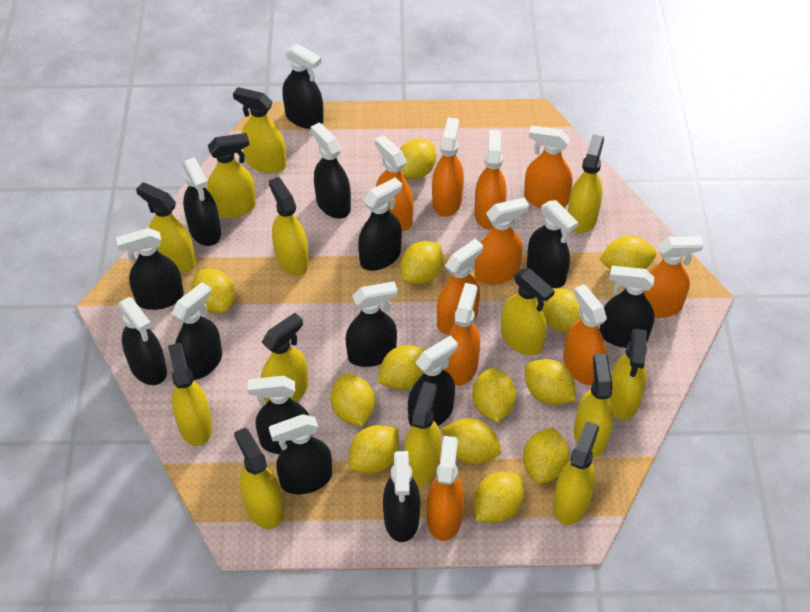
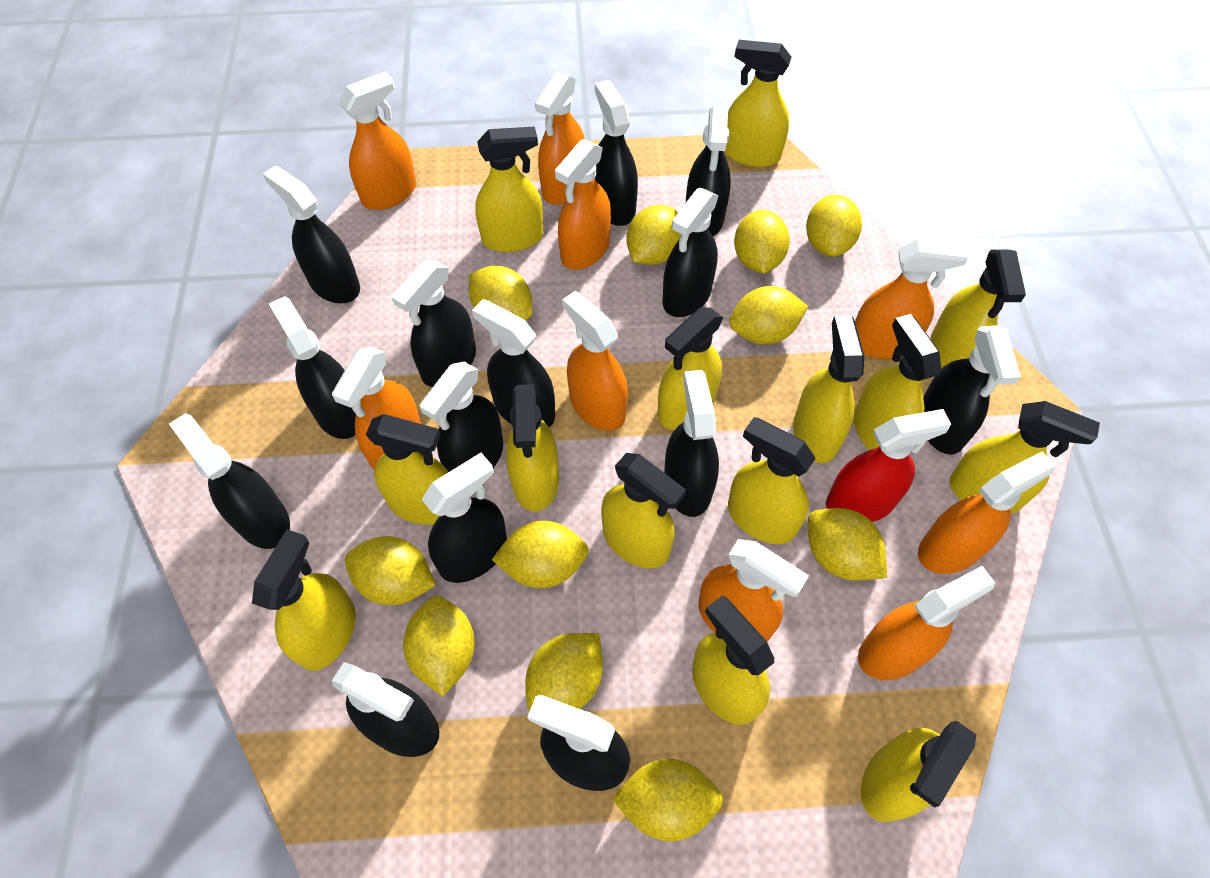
orange spray bottle: [375,135,413,231] [427,436,465,541] [432,117,464,217] [437,239,483,334] [445,283,480,386] [474,130,507,230] [475,197,529,285] [524,126,573,208] [563,284,607,385] [644,236,704,318] = 10 -> [332,347,421,470] [338,72,416,210] [535,72,585,205] [555,139,611,270] [562,291,628,431] [698,539,809,642] [855,239,968,359] [858,566,995,680] [918,451,1055,574] = 9
red spray bottle: none = 0 -> [826,409,951,522] = 1
yellow lemon: [192,268,235,314] [331,374,375,427] [349,425,399,474] [378,345,425,390] [400,139,436,179] [400,241,443,284] [441,418,501,464] [472,368,516,423] [474,472,523,523] [523,428,569,484] [525,359,576,405] [542,289,582,333] [599,235,656,270] = 13 -> [345,536,436,605] [403,596,475,696] [469,266,532,320] [492,521,589,588] [525,633,603,712] [612,759,723,842] [626,205,681,265] [729,286,808,344] [734,210,790,273] [806,195,862,257] [808,508,887,581] = 11
yellow spray bottle: [136,182,196,273] [168,343,212,446] [207,133,256,218] [233,87,286,173] [234,428,284,529] [261,313,308,404] [269,177,309,276] [403,382,441,486] [501,268,555,356] [553,421,599,525] [568,134,604,234] [574,354,613,458] [609,329,647,419] = 13 -> [252,529,356,671] [366,414,448,525] [475,126,543,252] [506,384,559,512] [601,453,686,568] [658,307,723,430] [692,596,774,725] [724,40,791,167] [728,417,816,544] [793,315,864,463] [854,314,941,450] [861,721,976,822] [930,249,1026,368] [949,401,1100,514] = 14

